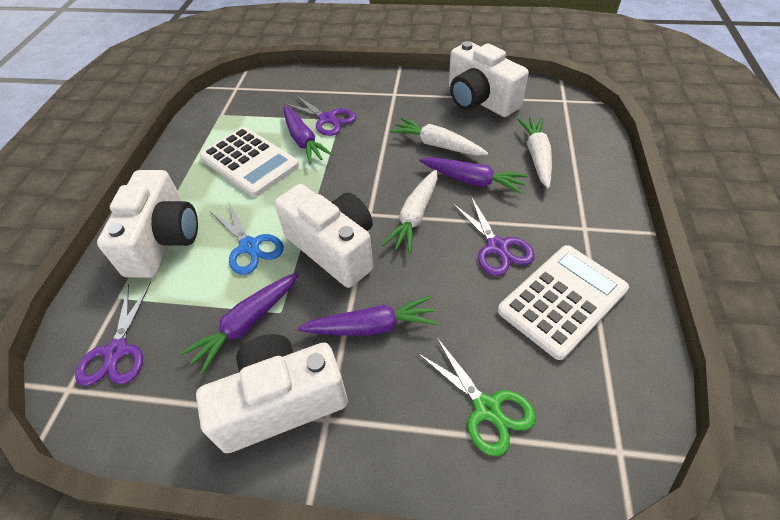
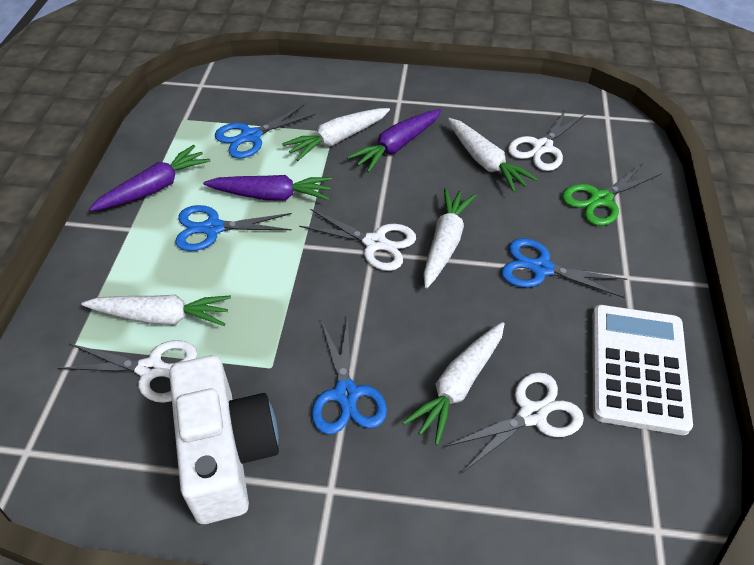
blue scissors: [210,202,284,275] = 1 -> [175,205,292,251] [215,105,316,158] [312,317,387,434] [501,238,627,298] = 4
purple carrot: [180,272,298,374] [283,106,333,164] [297,296,438,336] [419,157,528,194] = 4 -> [89,145,211,211] [203,175,332,201] [347,109,442,173] = 3
purple scissors: [75,282,151,386] [282,94,356,136] [452,196,535,276] = 3 -> none = 0
white calculator: [200,127,299,197] [498,245,629,360] = 2 -> [592,305,693,435] = 1
white camera: [97,170,198,278] [196,334,348,453] [275,184,373,288] [449,41,529,117] = 4 -> [169,355,279,524] = 1
white carrot: [382,170,437,254] [390,117,488,156] [517,117,552,188] = 3 -> [81,295,231,326] [282,108,390,161] [402,322,504,445] [423,188,476,288] [448,118,538,192] = 5
white scissors: none = 0 -> [58,340,197,403] [299,209,416,271] [444,372,584,473] [508,107,586,171] = 4

